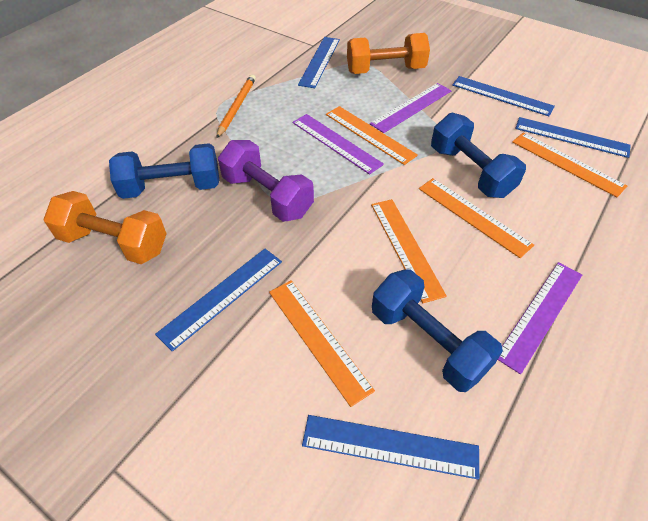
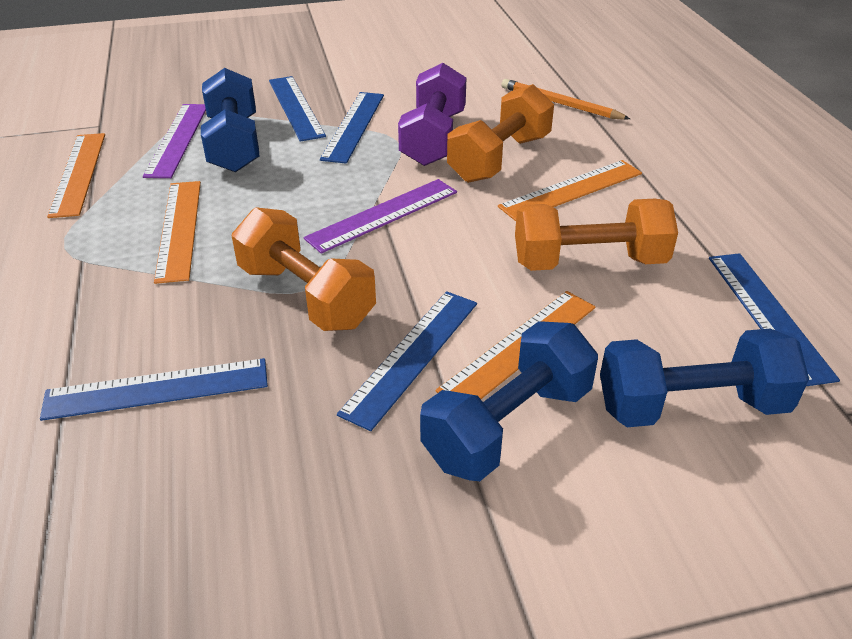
orange dumbbell: [43,191,167,264] [347,33,430,74] = 2 -> [232,207,376,331] [447,84,554,183] [515,199,678,271] = 3
orange ruler: [269,280,375,407] [326,106,418,165] [371,199,447,303] [419,178,534,258] [512,133,627,197] = 5 -> [47,133,105,218] [154,181,201,284] [436,291,595,399] [498,160,642,221] = 4
purple ruler: [293,114,384,175] [370,83,451,133] [498,262,582,374] = 3 -> [143,104,206,178] [303,179,457,254] = 2

